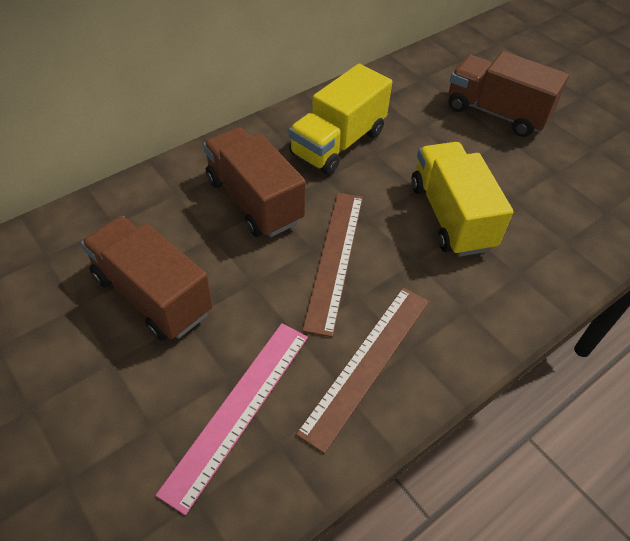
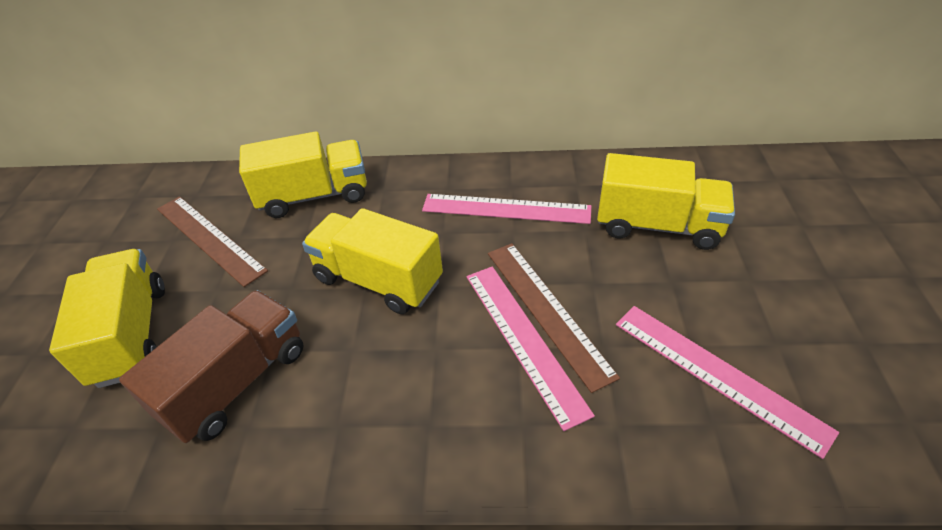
brown truck: [81,216,213,341] [203,128,306,237] [449,51,569,137] = 3 -> [119,290,303,443] = 1
pink ruler: [156,323,308,515] = 1 -> [422,194,591,224] [467,266,595,431] [616,306,839,459] = 3
yellow truck: [289,64,392,175] [411,142,513,257] = 2 -> [49,249,165,388] [239,131,367,218] [302,208,443,314] [597,153,735,250] = 4

